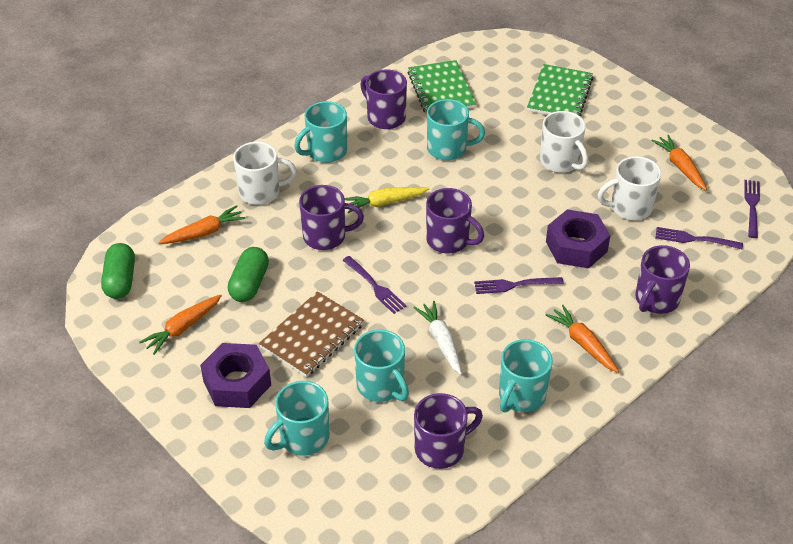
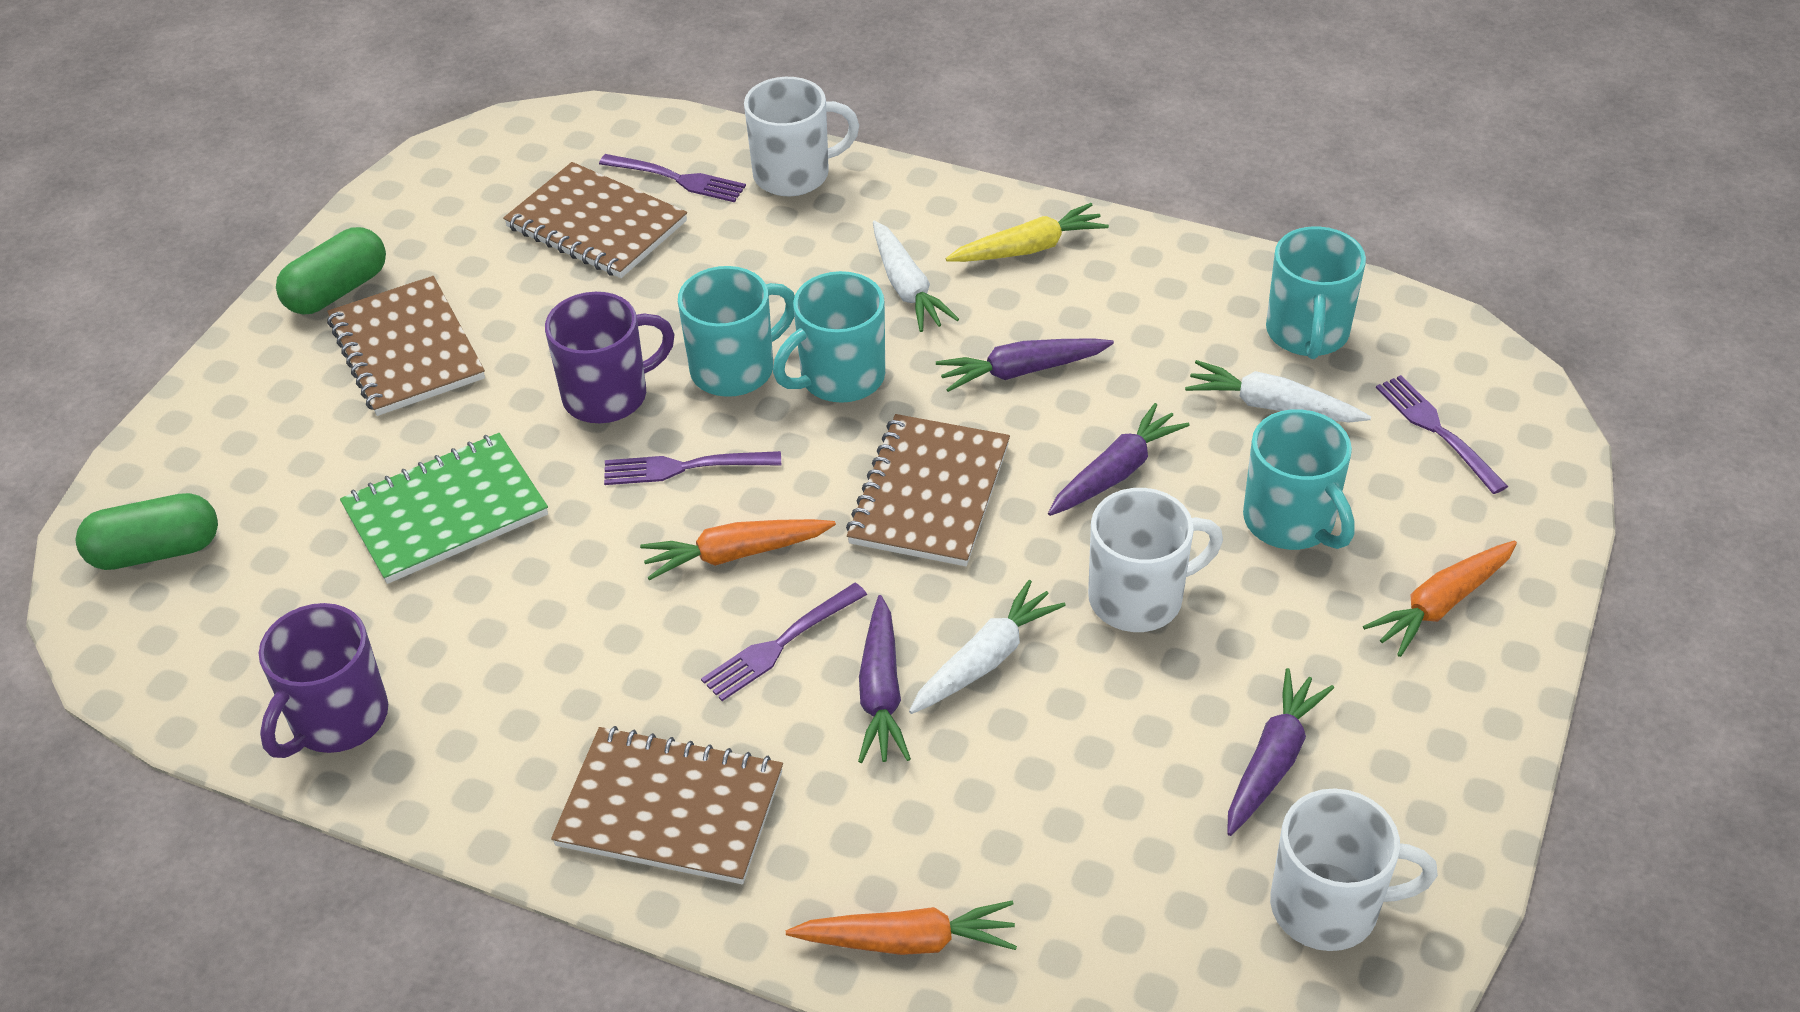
brown notebook: [259,291,364,377] = 1 -> [327,276,485,416] [503,162,687,278] [551,726,783,884] [846,414,1010,566] = 4
green notebook: [408,60,476,115] [527,64,593,117] = 2 -> [340,433,548,584] = 1
orange carrot: [139,295,222,355] [158,205,246,244] [546,305,619,373] [652,135,707,190] = 4 -> [640,519,836,580] [786,901,1017,955] [1363,541,1517,657] = 3
purple carrot: none = 0 -> [858,595,911,763] [936,338,1114,392] [1048,403,1190,516] [1227,668,1334,836] = 4
purple mug: [299,185,364,250] [360,69,407,129] [414,393,483,469] [426,188,484,253] [635,245,690,314] = 5 -> [259,603,388,758] [545,292,675,423] = 2
purple nut: [200,343,271,408] [546,209,611,268] = 2 -> none = 0
turquoise mug: [264,381,329,456] [294,101,347,163] [354,329,409,402] [427,99,485,160] [499,339,553,412] = 5 -> [678,266,795,397] [773,271,885,403] [1243,409,1355,550] [1266,226,1366,359] = 4
white carrot: [413,301,462,375] = 1 -> [873,220,959,332] [909,580,1066,714] [1185,360,1371,423] = 3

